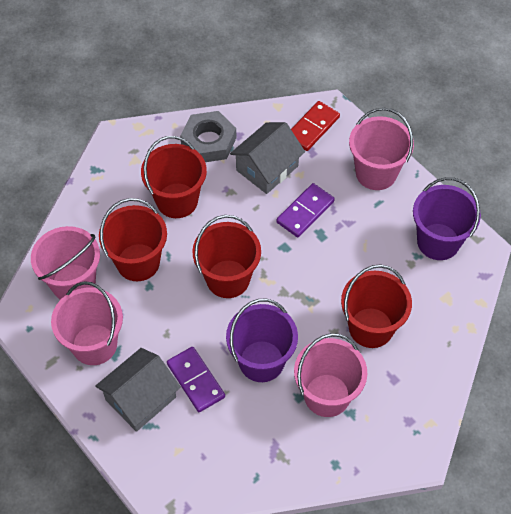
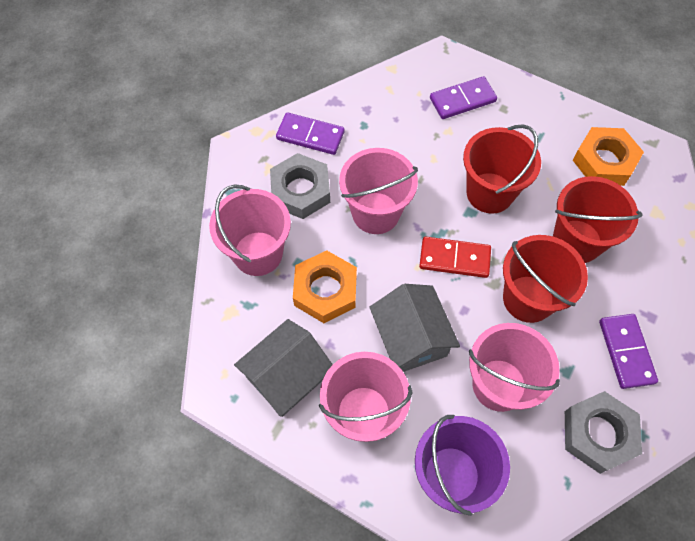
grey nut: [180,111,237,162] = 1 -> [270,153,330,219] [565,391,642,474] = 2
orange nut: none = 0 -> [293,251,357,323] [573,127,644,186] = 2
purple bucket: [226,299,298,382] [413,177,481,260] = 2 -> [415,415,510,516] = 1
purple domino: [167,347,225,412] [276,183,334,237] = 2 -> [276,112,345,155] [430,76,497,119] [599,314,658,389] = 3
red bucket: [99,198,167,281] [141,136,207,218] [192,215,261,298] [341,264,412,348] = 4 -> [463,124,541,214] [503,235,588,323] [553,176,643,263] = 3

